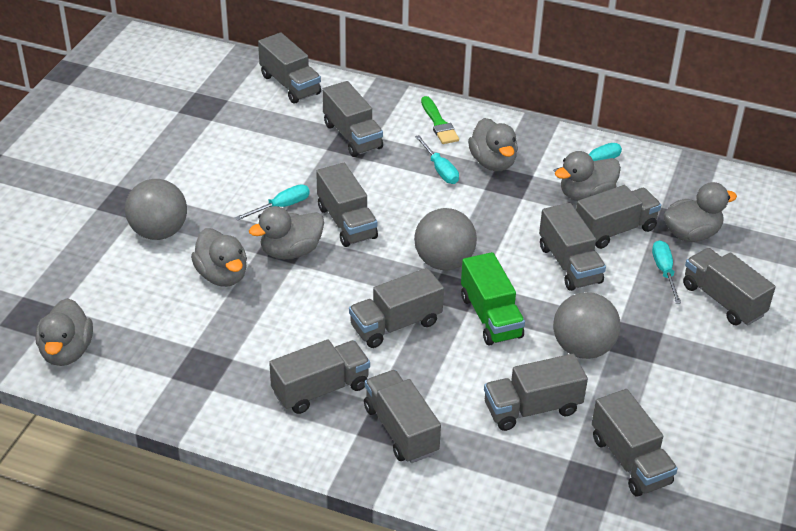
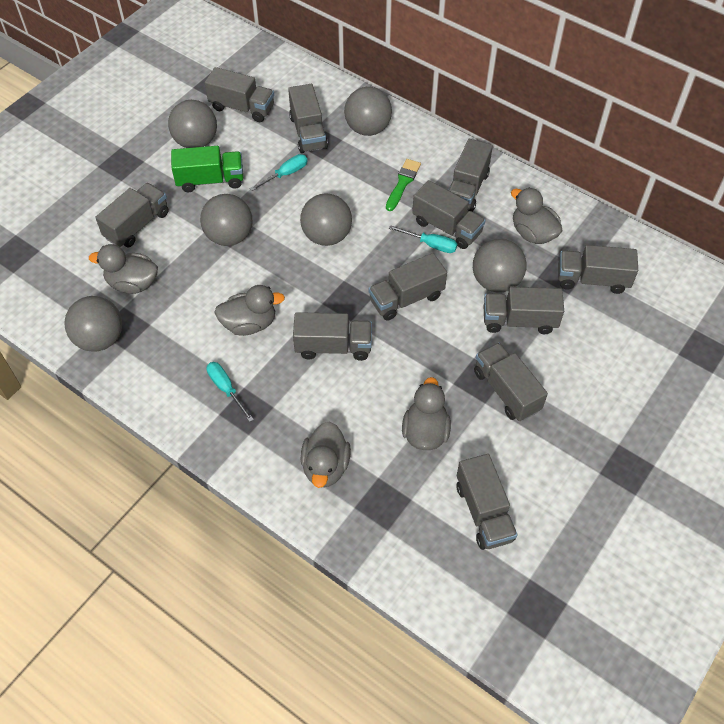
grey ball: [125,179,187,240] [414,208,477,270] [553,292,621,359] = 3 -> [64,296,122,352] [168,100,217,148] [200,194,252,246] [300,193,352,246] [344,87,392,136] [473,239,527,292] = 6
grey duck: [35,298,93,366] [191,228,247,287] [249,206,324,259] [468,118,518,171] [555,151,621,201] [663,182,737,242] = 6 -> [89,244,158,294] [214,285,285,336] [301,421,351,488] [402,377,451,450] [511,188,563,244] = 5
turquoise screwdriver: [235,184,310,221] [415,135,459,184] [553,143,622,172] [652,240,681,304] = 4 -> [207,362,254,422] [249,154,307,191] [389,225,457,253] = 3

